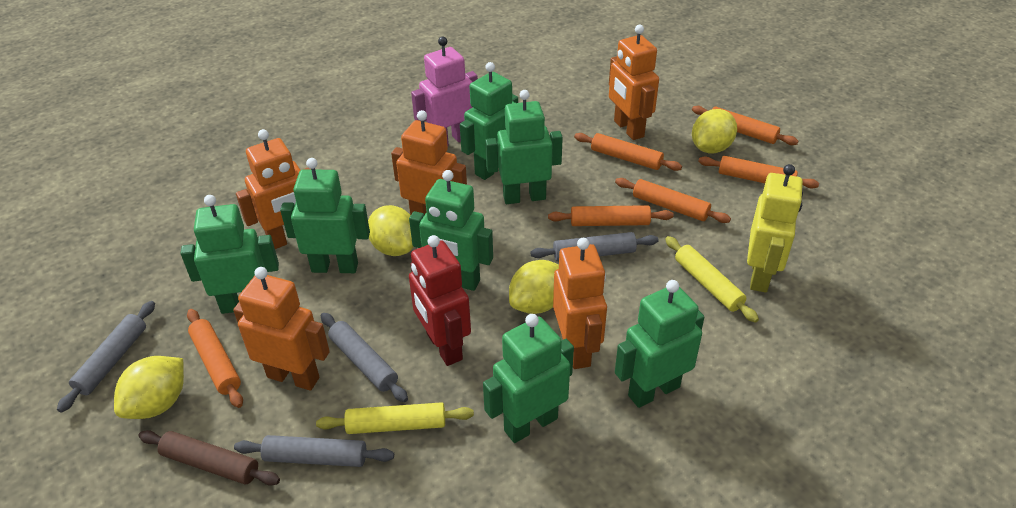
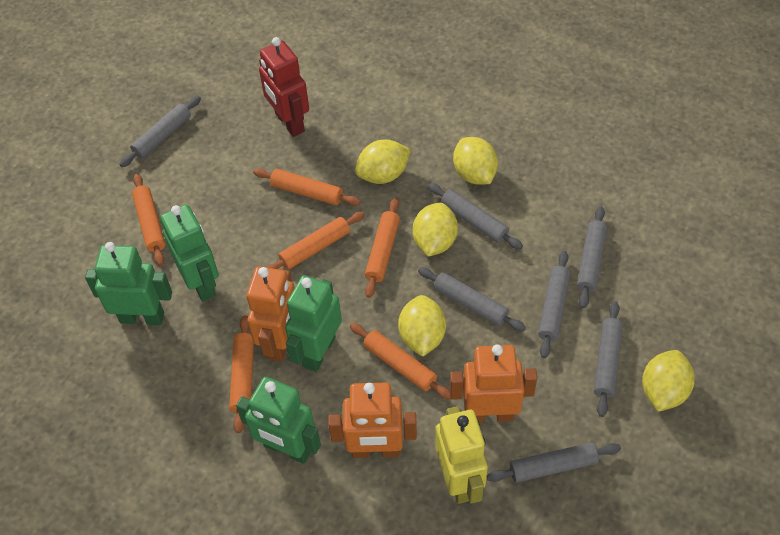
brown rolling pin: [138,430,280,486] = 1 -> none = 0
green robot: [180,195,279,314] [280,158,370,273] [409,170,493,291] [460,62,518,180] [483,314,574,443] [485,90,563,204] [615,280,704,408] = 7 -> [85,242,172,325] [160,205,219,301] [236,377,321,464] [285,275,342,372] = 4
grey rolling pin: [57,301,155,413] [234,435,394,467] [321,313,408,402] [530,232,659,261] = 4 -> [119,96,201,167] [418,267,526,332] [428,183,523,250] [487,442,621,483] [538,251,570,358] [577,207,607,308] [594,301,623,417] = 7
orange robot: [233,267,330,391] [236,129,310,249] [391,110,467,215] [553,238,607,369] [609,25,659,140] = 5 -> [246,266,295,362] [328,382,417,458] [450,344,537,423] = 3
pink robot: [411,37,478,146] = 1 -> none = 0
yellow lemon: [114,356,184,419] [368,205,413,256] [509,260,559,314] [692,109,737,153] = 4 -> [355,139,411,184] [398,295,446,357] [413,203,458,257] [453,137,498,185] [642,350,695,412] = 5
yellow rolling pin: [316,402,474,434] [665,236,759,323] = 2 -> none = 0

